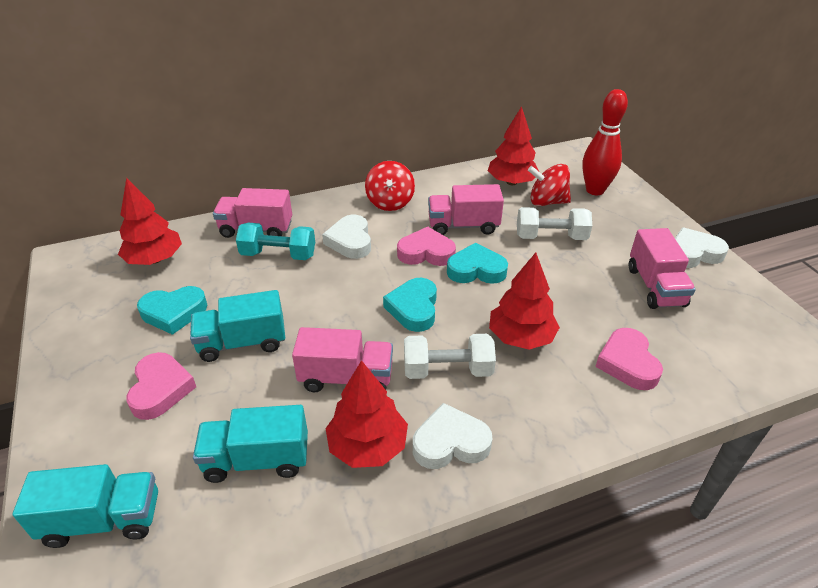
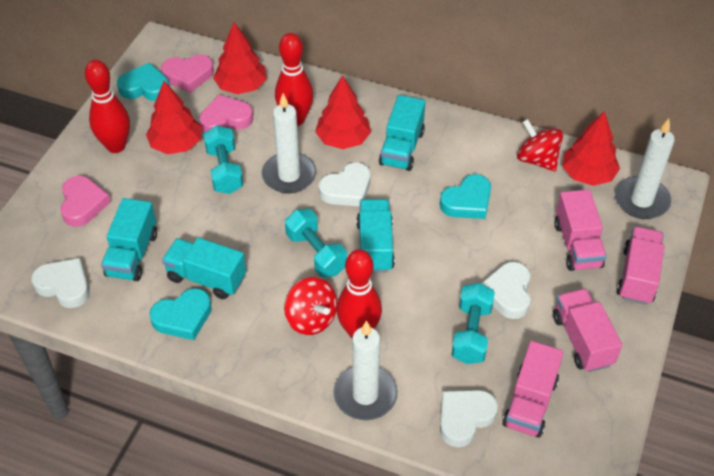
red bowling pin: [582,89,628,195] = 1 -> [85,60,130,153] [275,33,313,126] [336,249,382,338] = 3
turquoise dumbbell: [236,223,315,260] = 1 -> [203,125,243,194] [285,209,347,277] [451,283,495,364] = 3
turquoise truck: [12,464,158,548] [190,290,285,362] [193,405,308,483] = 3 -> [101,198,157,281] [162,237,246,299] [356,199,395,273] [379,95,425,171] = 4
white candle: none = 0 -> [262,93,316,193] [333,321,398,420] [615,119,675,219] = 3
white dumbbell: [404,334,496,379] [517,207,592,240] = 2 -> none = 0
white heart: [322,215,371,259] [413,403,493,469] [675,227,729,268] = 3 -> [31,258,90,308] [319,163,370,207] [440,390,498,448] [481,262,531,319] = 4

